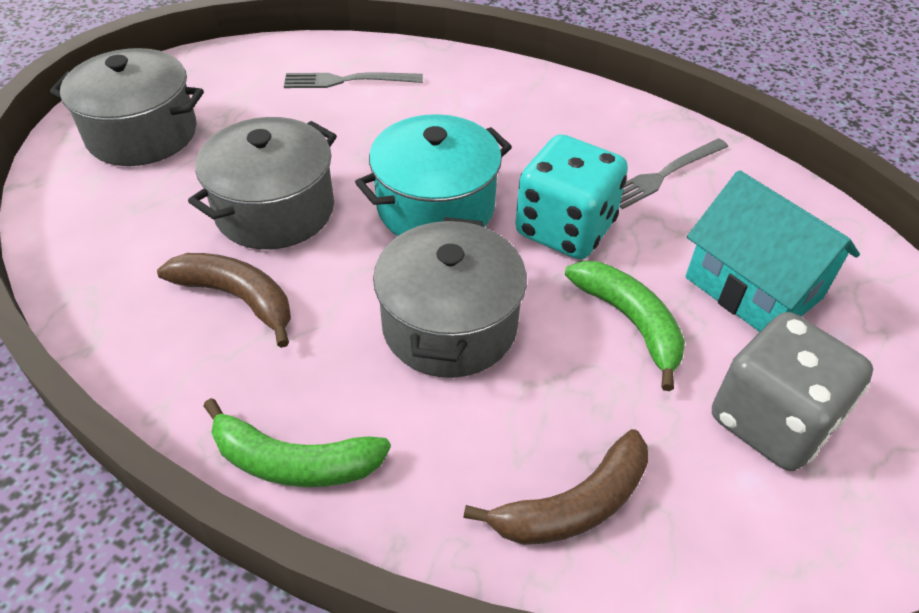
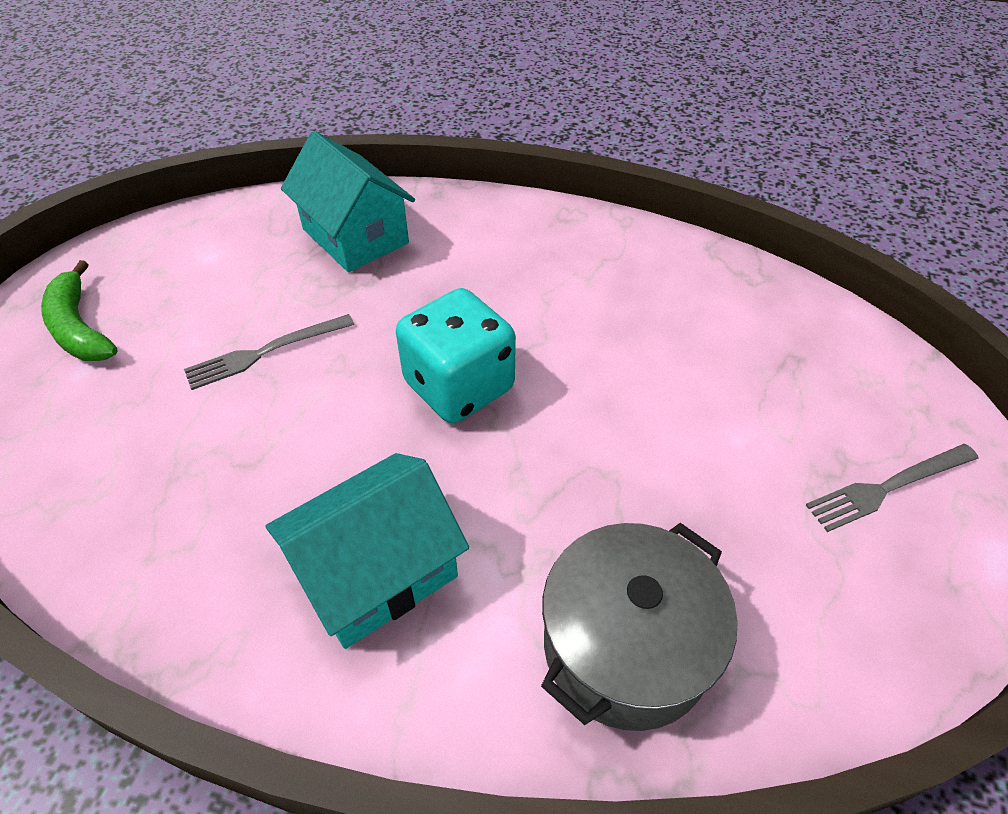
brown banana: [157,253,291,348] [463,429,648,545] = 2 -> none = 0
green banana: [204,398,391,487] [565,261,685,391] = 2 -> [41,260,118,361] = 1
grey dice: [712,312,873,471] = 1 -> none = 0
grey pot: [50,48,204,166] [188,117,337,250] [373,217,527,378] = 3 -> [541,523,738,731] = 1
turquoise house: [685,170,860,332] = 1 -> [265,453,469,649] [281,131,415,272] = 2
turquoise pot: [355,114,512,236] = 1 -> none = 0

